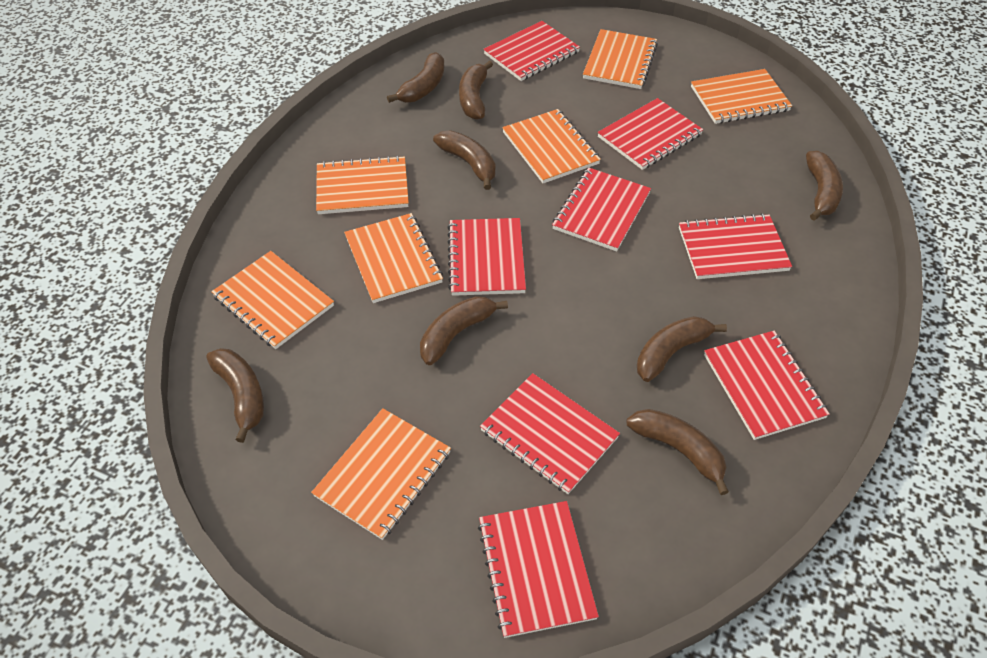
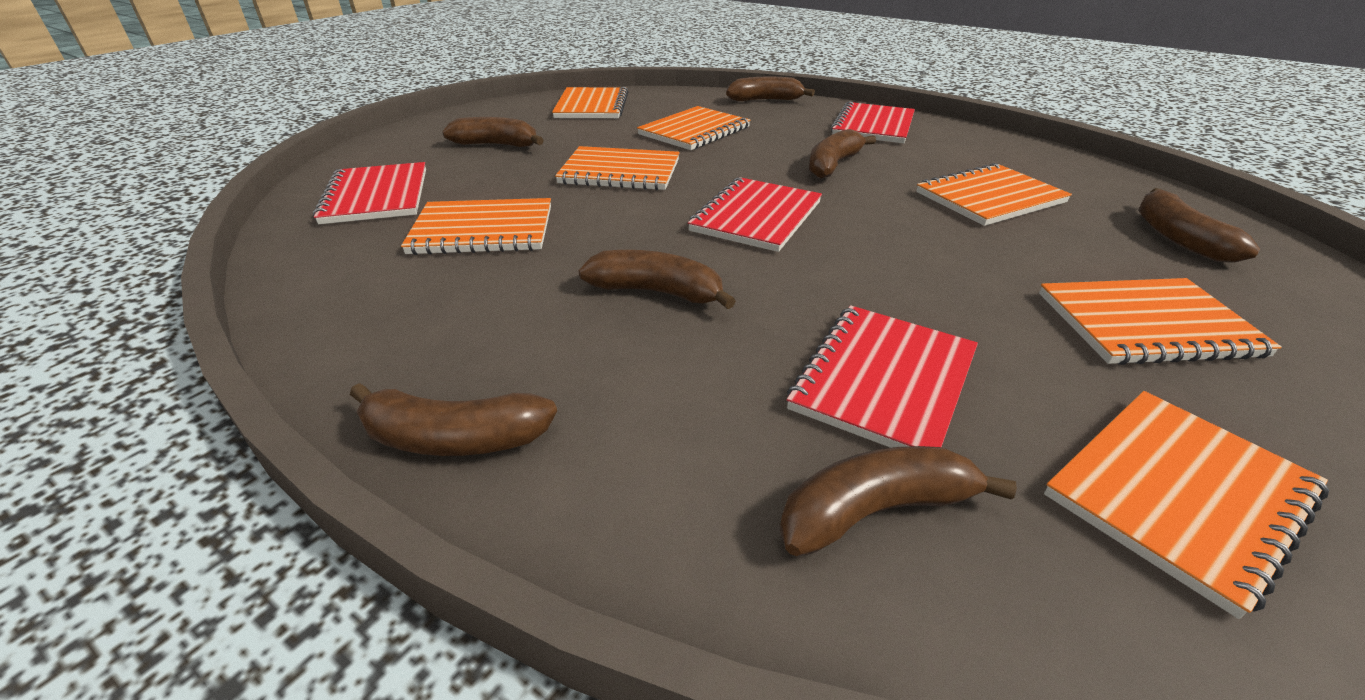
brown banana: [207,348,264,443] [387,52,444,103] [420,296,508,365] [433,131,496,190] [459,61,493,120] [627,409,729,495] [637,316,727,382] [806,151,843,221] = 8 -> [350,383,557,456] [442,117,544,147] [579,250,736,309] [726,77,815,101] [780,446,1017,556] [809,129,876,178] [1138,188,1260,263] = 7
red notebook: [447,218,526,296] [478,501,599,638] [480,373,620,494] [483,21,580,81] [552,167,651,252] [598,98,703,170] [679,213,792,279] [704,331,830,440] = 8 -> [313,162,426,224] [688,177,822,252] [787,305,978,448] [831,101,915,143] = 4

